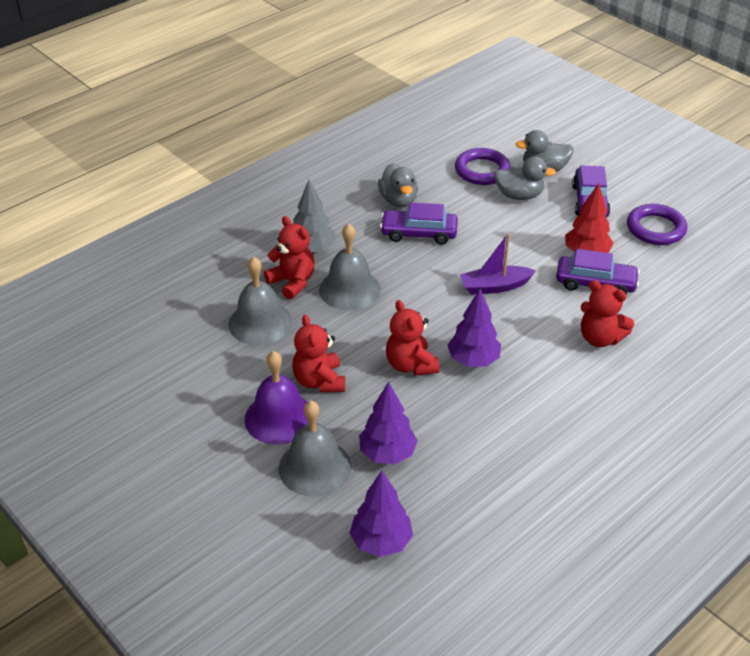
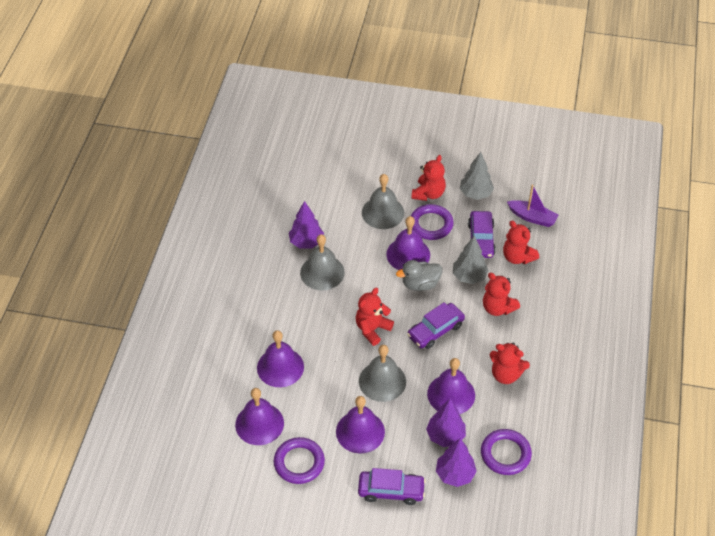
grey duck: [378,163,418,207] [494,156,556,200] [515,130,574,172] = 3 -> [396,260,443,291] = 1
grey tree: [293,180,335,254] = 1 -> [453,236,489,284] [460,152,494,200] = 2
purple bell: [245,351,309,445] = 1 -> [235,388,284,445] [257,330,304,387] [336,396,385,453] [386,216,430,270] [427,358,475,414] = 5
purple ring: [455,148,511,185] [627,204,687,245] = 2 -> [274,437,325,484] [411,204,454,240] [481,429,532,475] = 3
red teddy bear: [264,216,315,299] [292,315,345,392] [386,300,440,376] [581,280,634,347] = 4 -> [356,288,394,346] [411,155,446,201] [483,273,520,316] [490,343,530,384] [503,221,539,264] = 5
red tree: [565,183,613,253] = 1 -> none = 0

